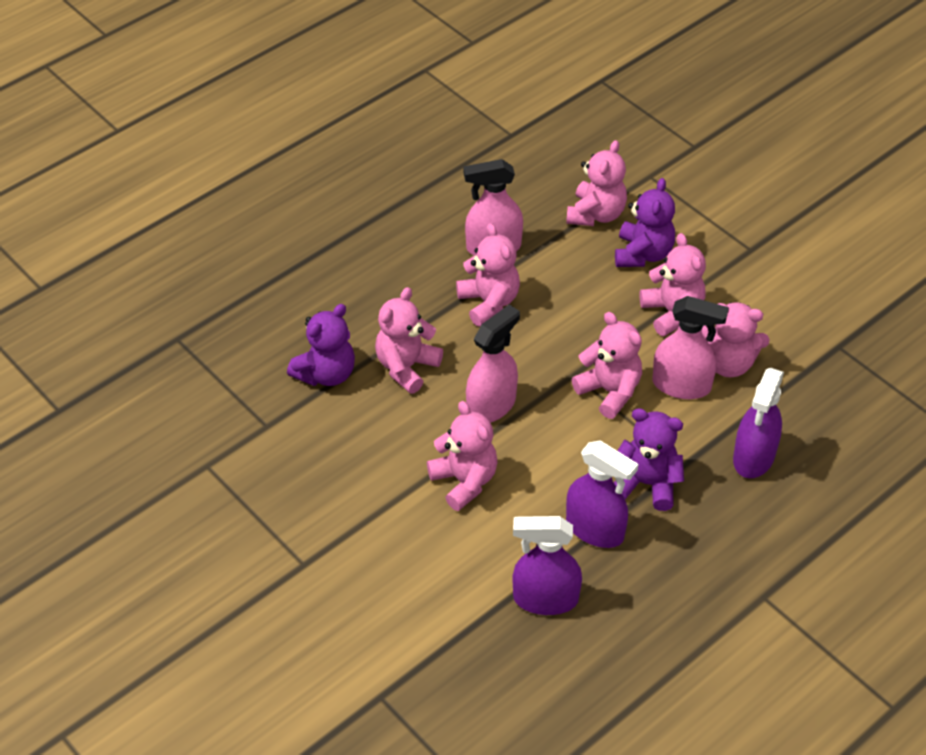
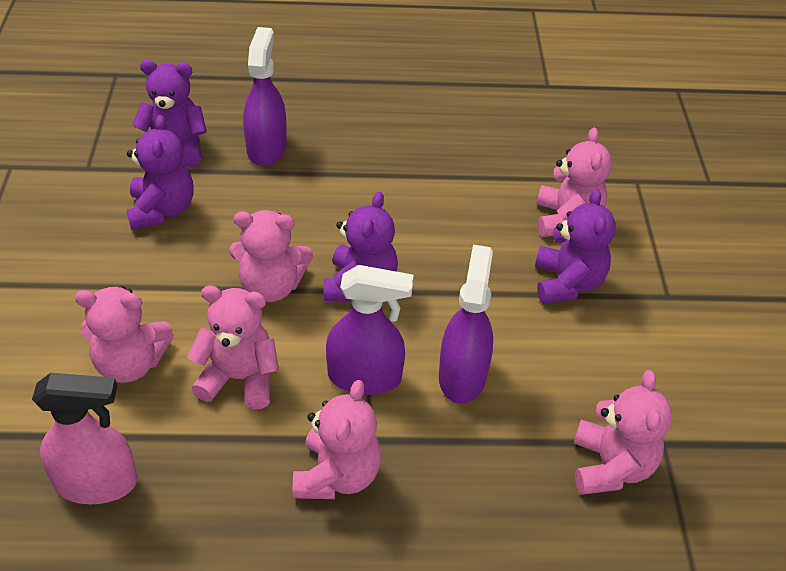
pink spray bottle: [464,159,523,256] [466,304,520,423] [652,296,729,399] = 3 -> [32,373,137,504] = 1
pink teddy bear: [375,287,443,394] [427,401,498,511] [456,223,520,327] [566,140,627,226] [572,312,642,419] [640,233,706,336] [702,302,770,377] = 7 -> [75,286,174,383] [187,285,279,409] [229,210,313,302] [293,380,381,499] [536,128,612,237] [573,370,672,495] = 6
purple teddy bear: [287,304,355,386] [614,408,684,511] [615,178,675,267] = 3 -> [126,115,194,230] [132,60,207,167] [324,192,398,302] [535,188,616,304] = 4

